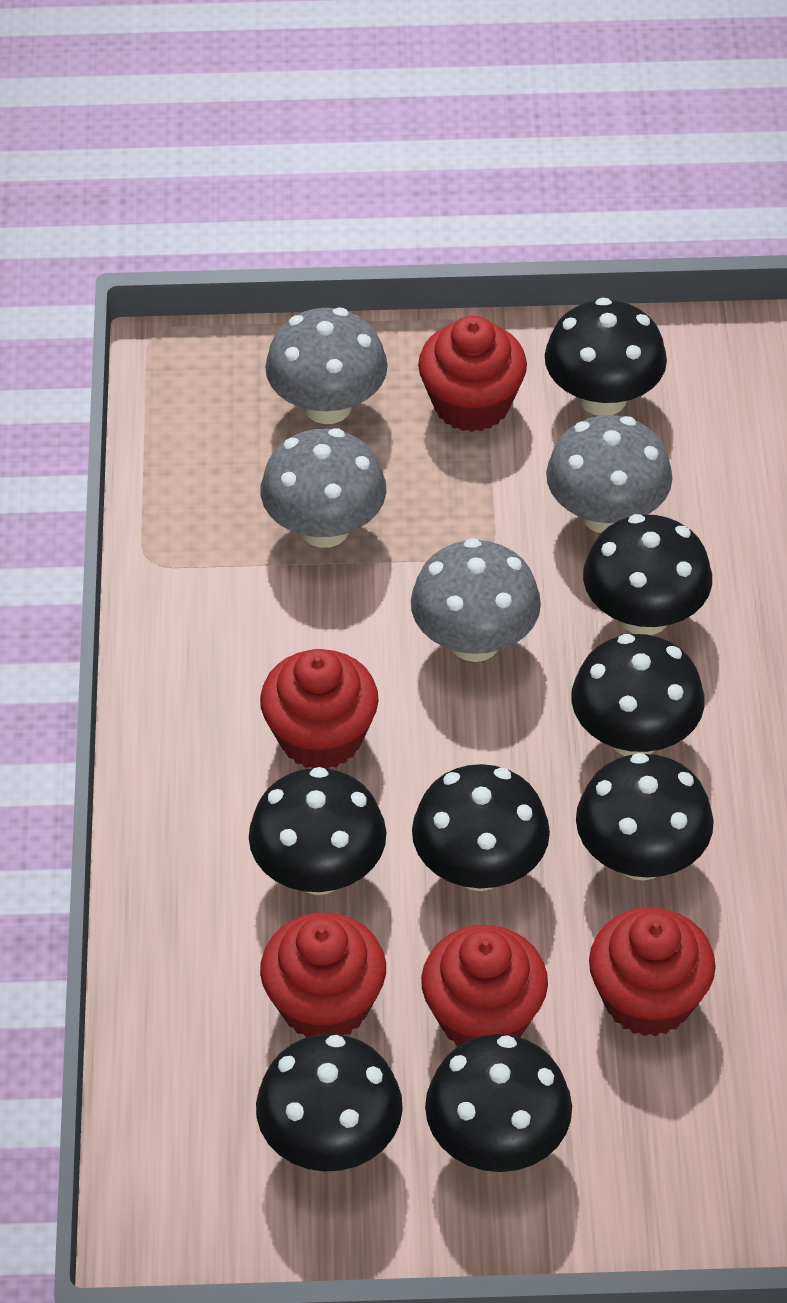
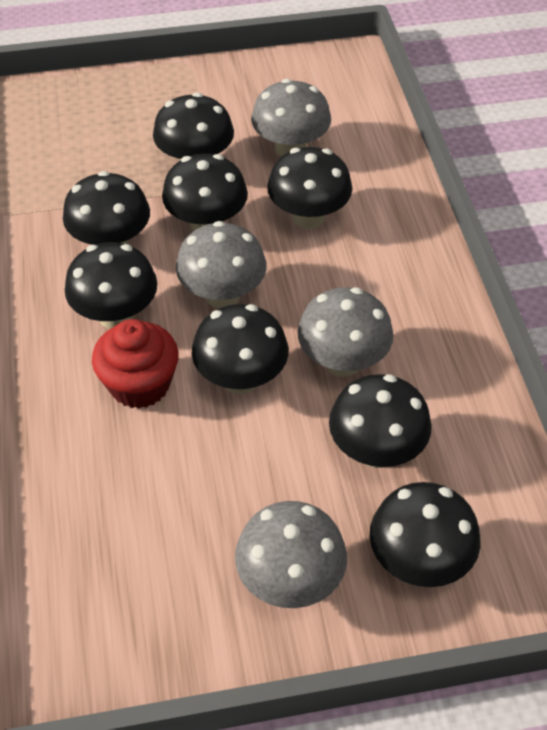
red cupcake: [260,649,379,769] [260,913,386,1037] [418,316,527,432] [421,925,548,1047] [589,907,716,1036] = 5 -> [92,319,179,409] = 1

